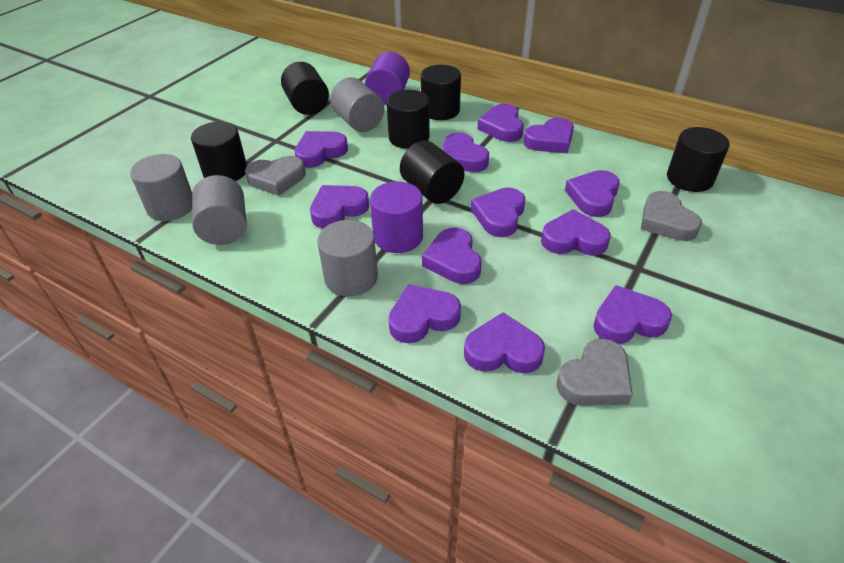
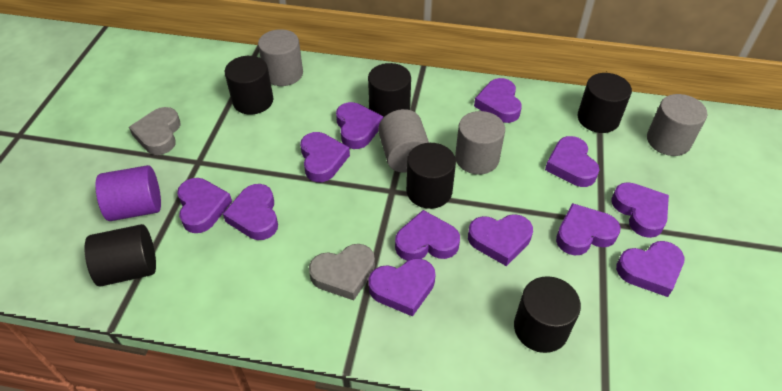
grey heart: [245,156,306,196] [557,339,633,406] [641,191,702,241] = 3 -> [129,107,181,155] [309,244,375,301] = 2
purple cylinder: [365,52,410,105] [370,181,423,253] = 2 -> [95,165,161,221] = 1

